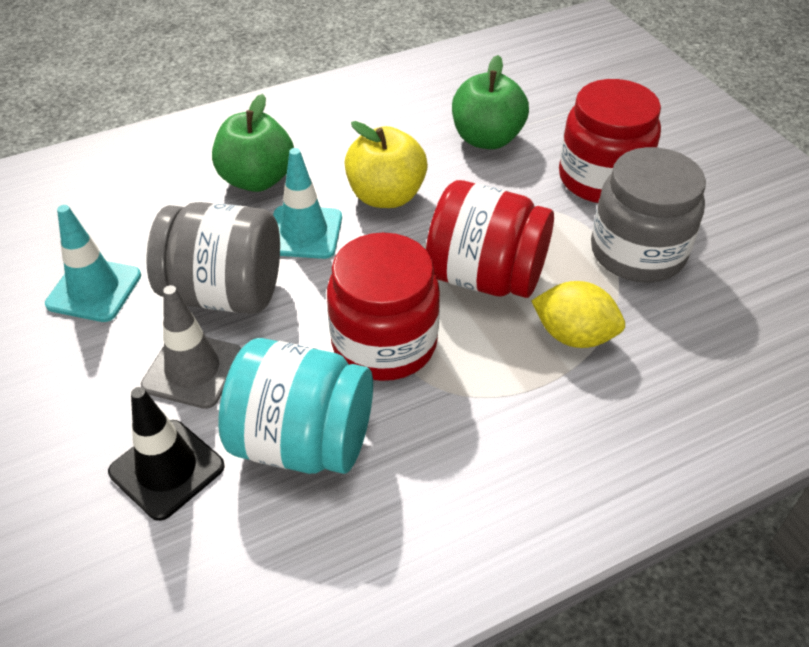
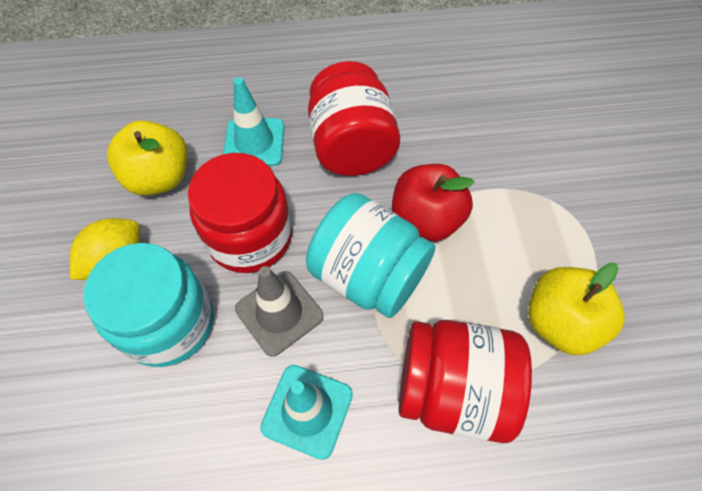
black traffic cone: [108,387,225,521] = 1 -> none = 0
green apple: [212,94,294,192] [452,55,529,149] = 2 -> none = 0
grey jar: [146,202,280,314] [591,147,706,283] = 2 -> none = 0
red apple: none = 0 -> [392,164,475,242] = 1
turquoise jar: [218,338,373,474] = 1 -> [83,243,214,367] [306,193,435,318] = 2
yellow apple: [344,121,428,208] = 1 -> [107,120,188,196] [528,263,624,355] = 2

